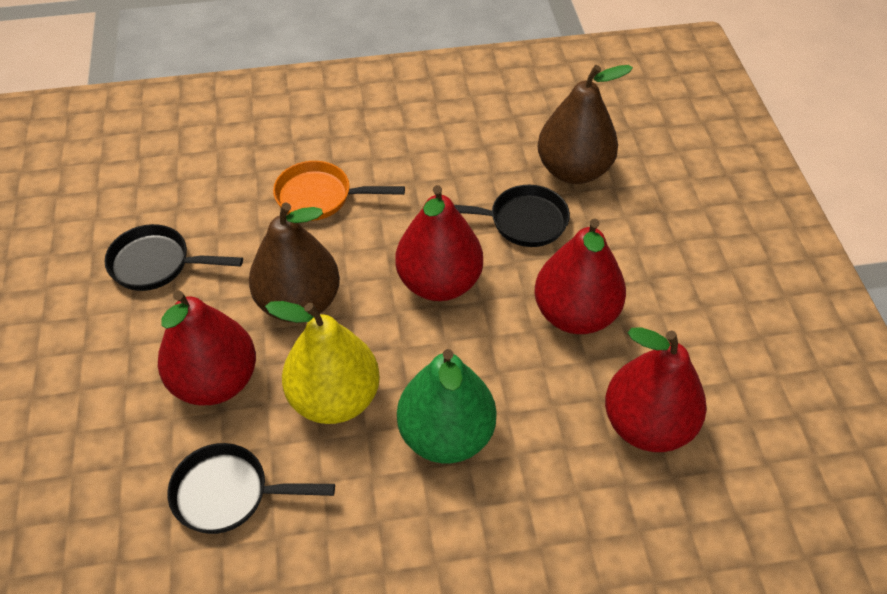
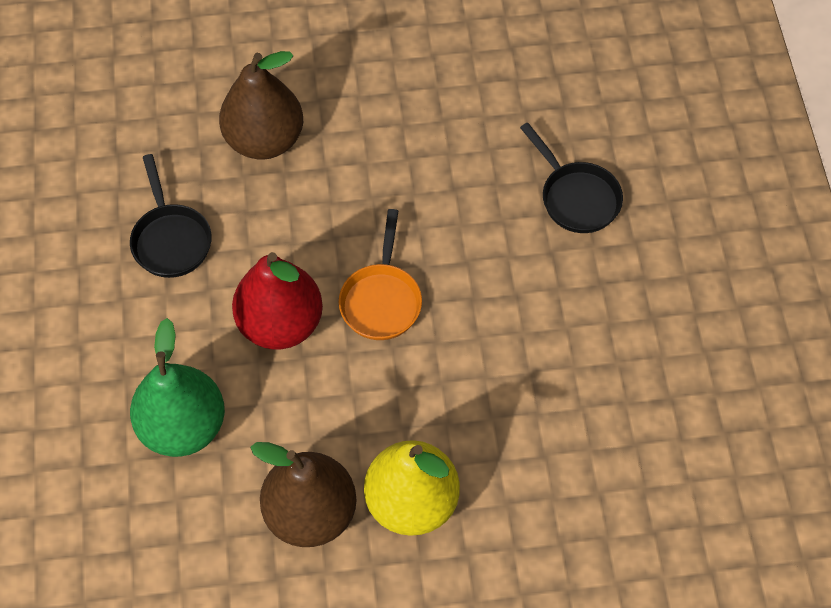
black pan: [105,224,243,291] [167,443,335,534] [454,185,570,247] = 3 -> [130,154,212,278] [520,123,623,233] = 2
red pear: [158,290,256,405] [396,185,483,301] [534,219,626,334] [605,328,707,452] = 4 -> [232,252,323,350] = 1

